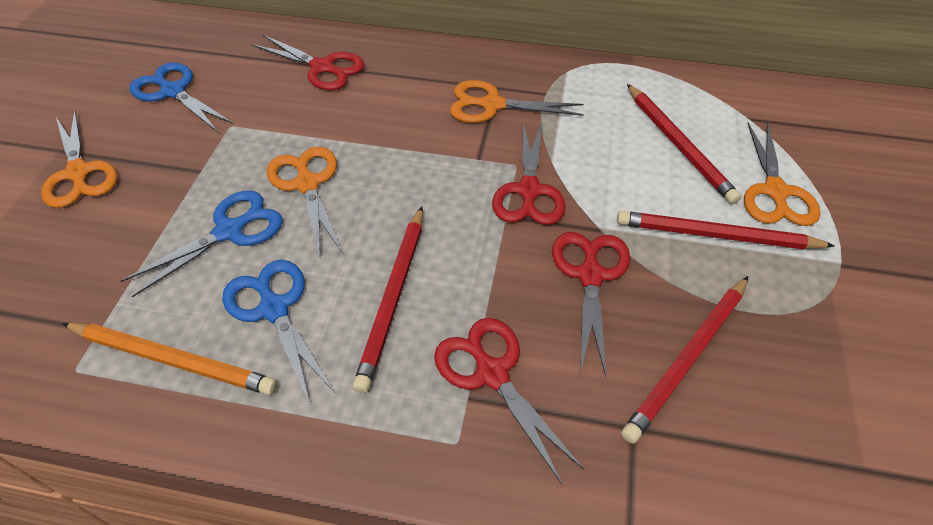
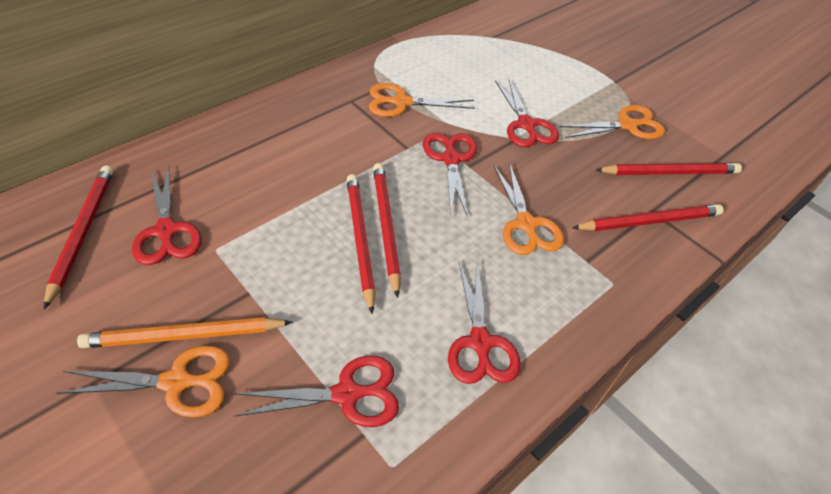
blue scissors: [121,190,283,297] [129,62,234,132] [222,260,335,403] = 3 -> none = 0
red pencil: [353,207,423,393] [617,211,835,249] [621,276,748,444] [627,84,742,204] = 4 -> [44,165,113,310] [347,174,375,314] [373,163,401,298] [572,204,723,231] [596,163,742,175] = 5
red scissors: [252,35,365,90] [434,318,584,485] [492,122,566,225] [552,232,630,377] = 4 -> [132,165,202,265] [234,356,399,427] [423,133,477,217] [448,261,521,384] [495,78,559,147] = 5

